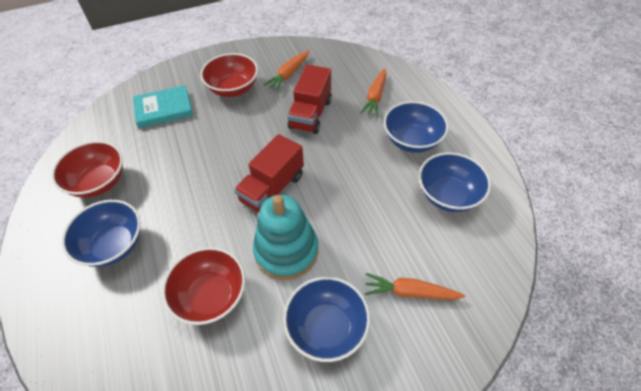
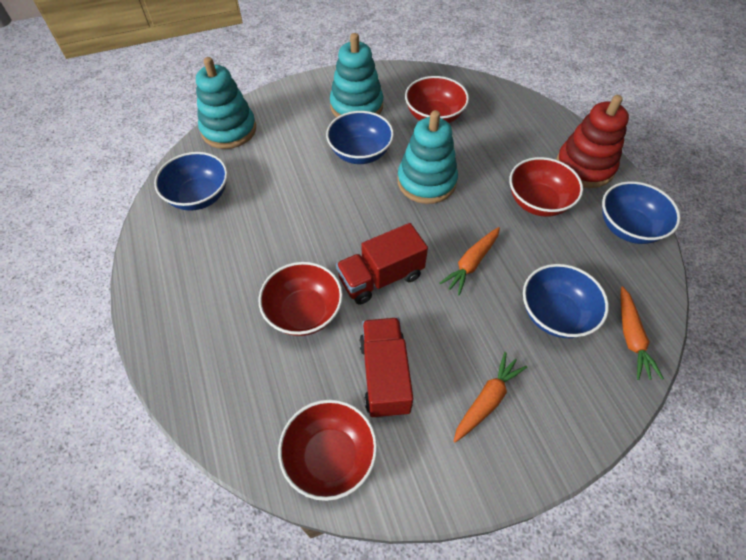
red bowl: [51,141,123,198] [162,247,245,325] [200,53,258,97] = 3 -> [259,262,343,336] [278,399,378,501] [405,76,469,123] [509,157,583,217] = 4
red stacking toy: none = 0 -> [556,95,629,188] = 1
turquoise book: [133,85,193,128] = 1 -> none = 0
turquoise stacking toy: [253,195,318,280] = 1 -> [196,57,256,149] [330,33,383,118] [397,110,458,204] = 3

